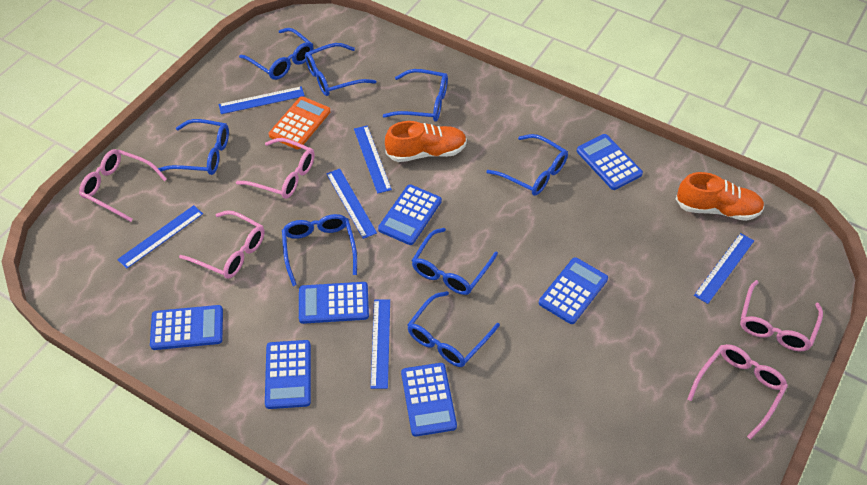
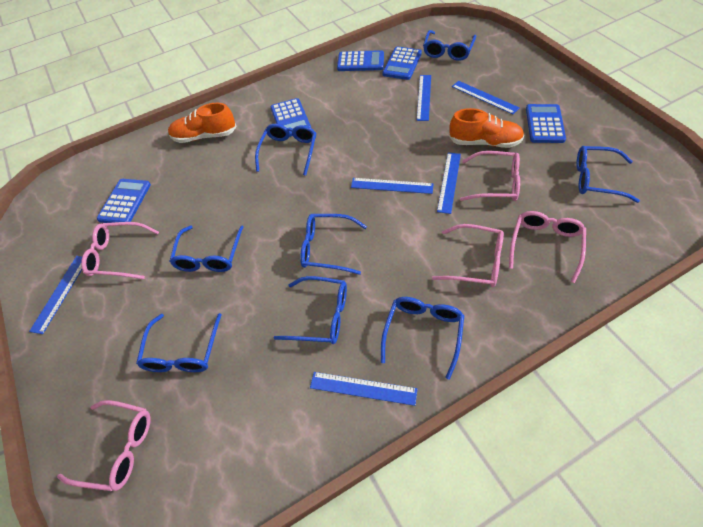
blue calculator: [150,305,223,350] [265,340,311,409] [299,282,369,324] [378,184,442,245] [401,363,457,437] [539,257,608,324] [577,134,643,190] = 7 -> [97,179,151,223] [270,98,311,137] [337,50,384,71] [382,46,422,80] [526,104,566,143] = 5
orange calculator: [269,96,331,149] = 1 -> none = 0

